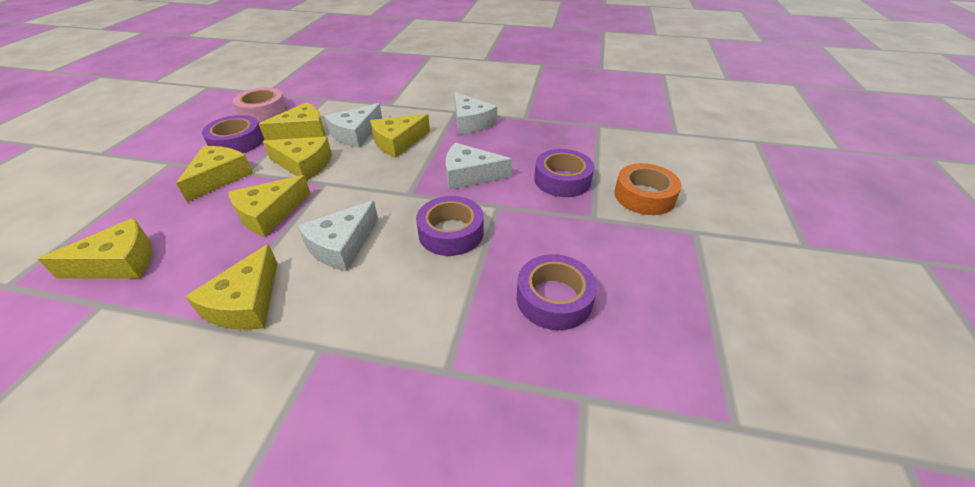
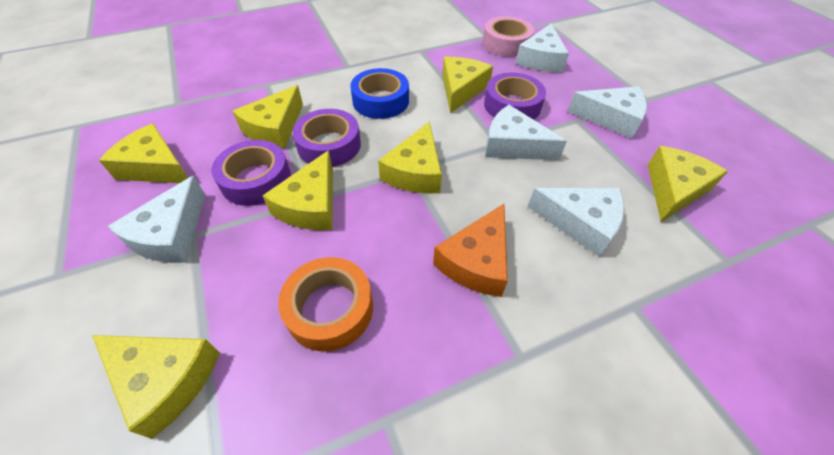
blue tape: none = 0 -> [350,68,409,119] = 1
orange cheese: none = 0 -> [433,204,508,297] = 1
purple tape: [202,115,264,153] [416,196,484,256] [517,254,597,330] [534,149,594,197] = 4 -> [212,140,291,206] [292,109,361,167] [484,73,546,120] = 3
white cheese: [298,200,378,271] [325,103,382,147] [446,143,512,190] [454,92,497,134] = 4 -> [107,176,205,263] [485,105,567,160] [516,24,569,72] [528,188,624,257] [568,86,647,139] = 5

